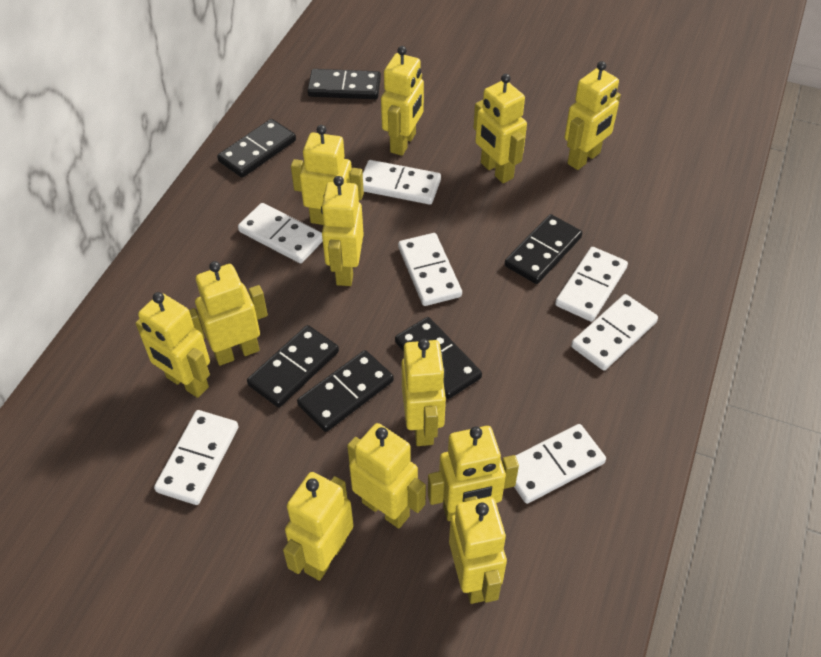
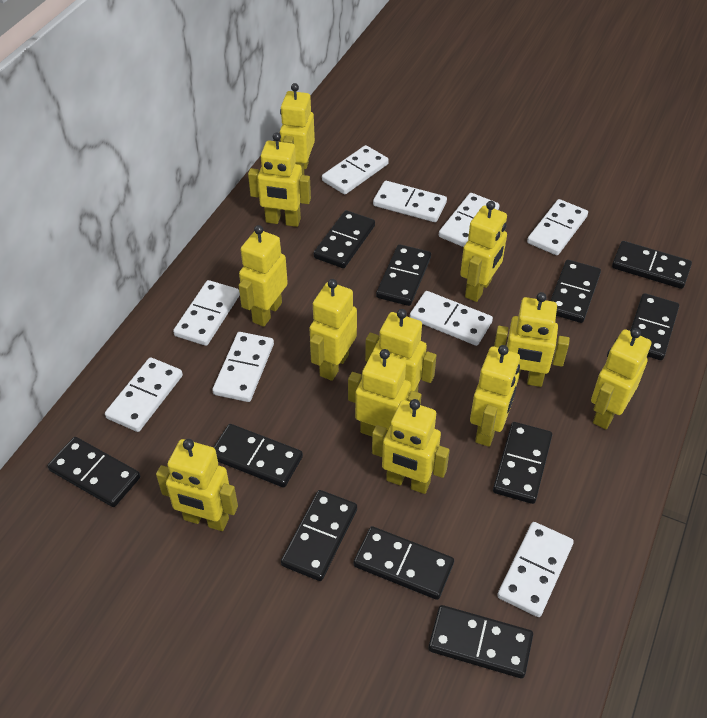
black domino: [217,119,296,178] [247,325,339,408] [297,350,394,432] [307,69,381,99] [395,317,482,399] [505,214,582,284] = 6 -> [47,437,140,507] [213,424,303,487] [281,490,357,581] [314,210,375,268] [354,526,454,600] [376,244,431,306] [428,605,533,678] [493,422,552,504] [550,260,601,323] [612,241,692,289] [630,293,679,360] = 11
white domino: [154,410,238,505] [238,203,323,263] [363,160,441,205] [398,233,462,306] [514,424,606,504] [555,247,628,322] [571,294,658,371] = 7 -> [105,357,183,432] [173,280,240,346] [213,332,274,402] [322,145,389,195] [373,181,447,222] [410,291,493,346] [439,193,499,247] [497,522,574,617] [527,199,588,255] = 9

